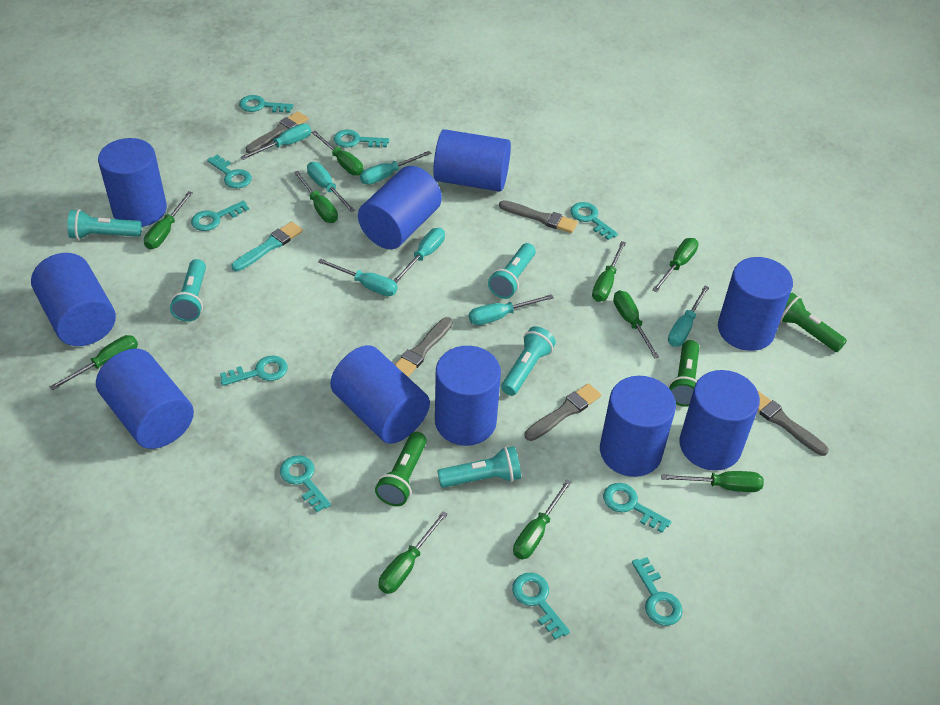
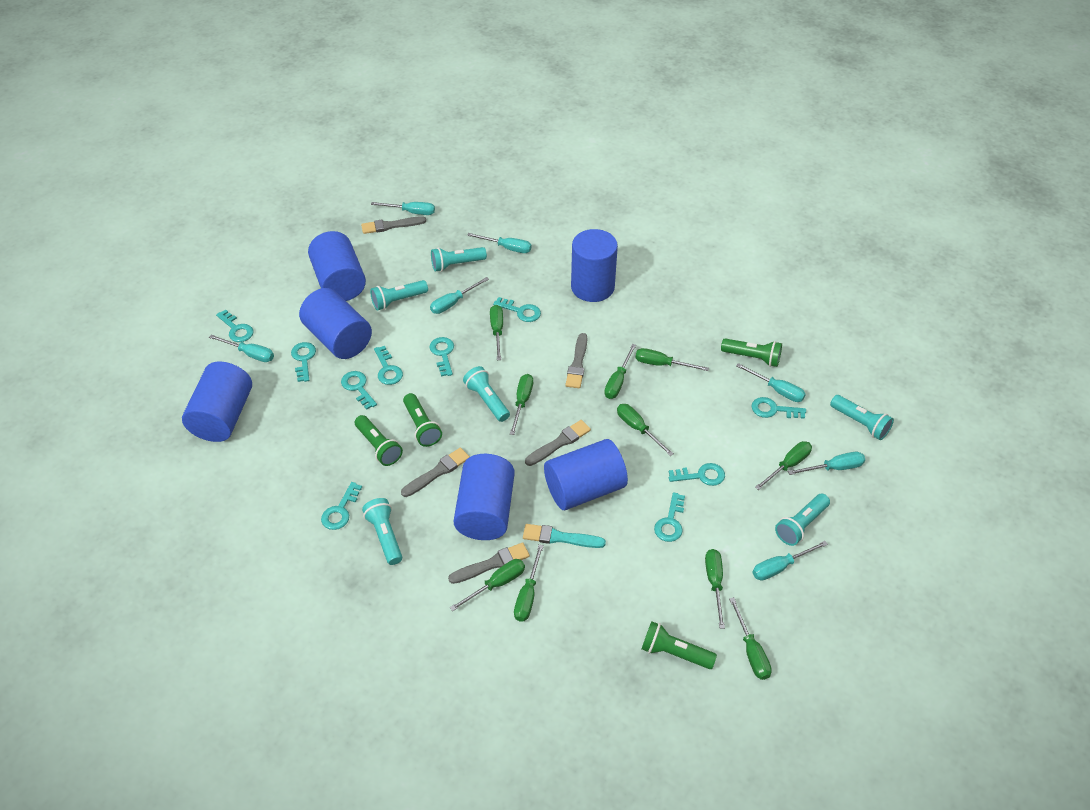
blue cylinder: [31,253,116,346] [96,349,194,449] [98,138,167,227] [330,345,430,444] [358,166,442,249] [433,129,511,192] [435,346,501,446] [600,376,676,477] [680,370,760,471] [718,257,793,351] = 10 -> [182,361,252,442] [299,288,372,359] [308,231,366,301] [453,454,515,540] [544,439,628,510] [571,229,618,302] = 6
green flashlight: [375,432,427,506] [668,340,699,407] [780,292,847,352] = 3 -> [355,415,403,466] [403,393,442,447] [642,621,717,669] [721,338,782,367] = 4
turquoise flashlight: [67,209,142,240] [170,259,206,322] [437,446,521,488] [488,243,536,299] [501,326,556,396] = 5 -> [362,498,402,565] [370,280,428,311] [431,247,487,272] [463,366,510,422] [775,494,830,546] [830,395,894,440] = 6

